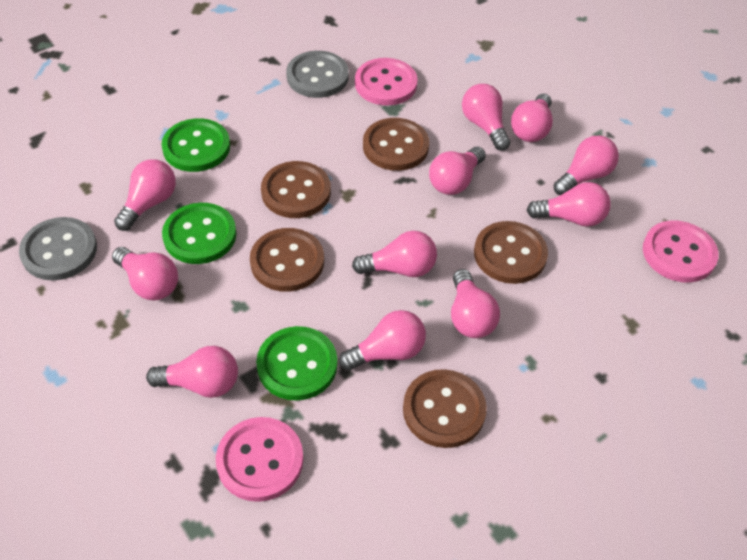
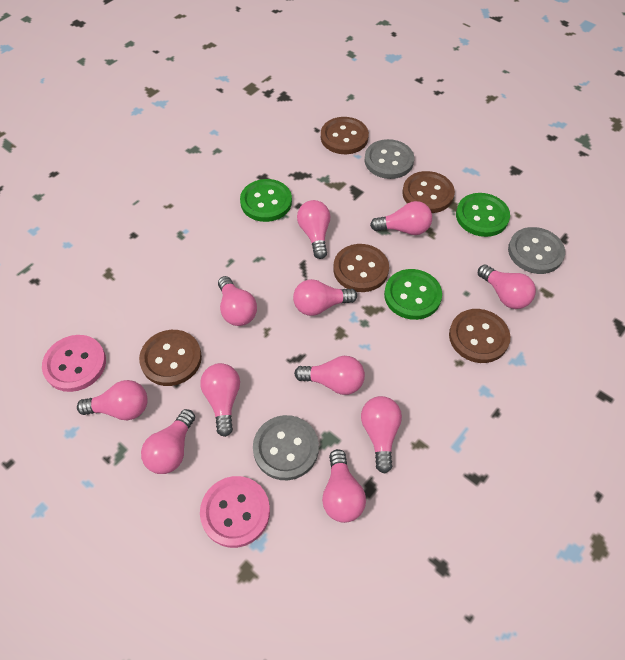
grey button: [19,217,97,280] [286,51,349,98] = 2 -> [253,415,319,480] [364,139,414,179] [508,227,565,274] = 3
pink button: [216,417,303,502] [355,58,418,106] [643,220,719,283] = 3 -> [42,335,106,392] [200,476,270,548] = 2

